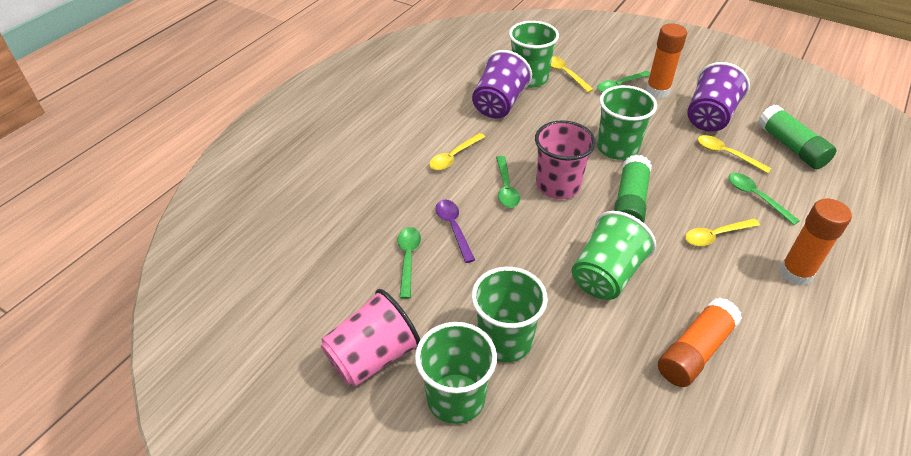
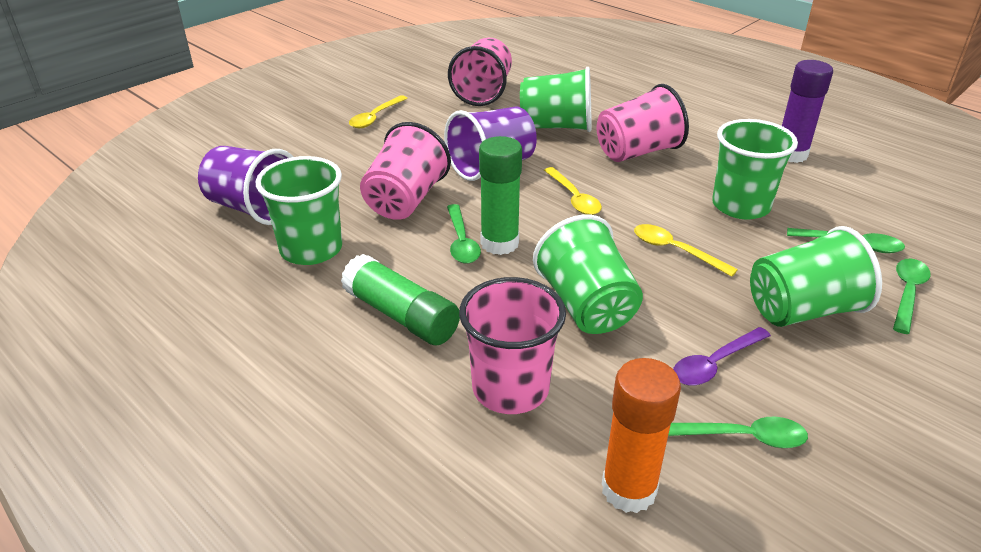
orange glue stick: [646,23,687,98] [658,297,742,387] [779,198,852,286] = 3 -> [602,358,681,513] = 1
pink cup: [321,289,420,387] [535,120,596,199] = 2 -> [360,122,451,220] [448,38,512,106] [459,277,566,414] [597,84,689,162] = 4
purple glue stick: none = 0 -> [782,60,833,163] = 1
yellow spoon: [429,133,485,170] [551,56,594,93] [685,219,760,246] [698,135,772,174] = 4 -> [349,95,408,128] [544,167,602,215] [634,224,738,277] = 3

